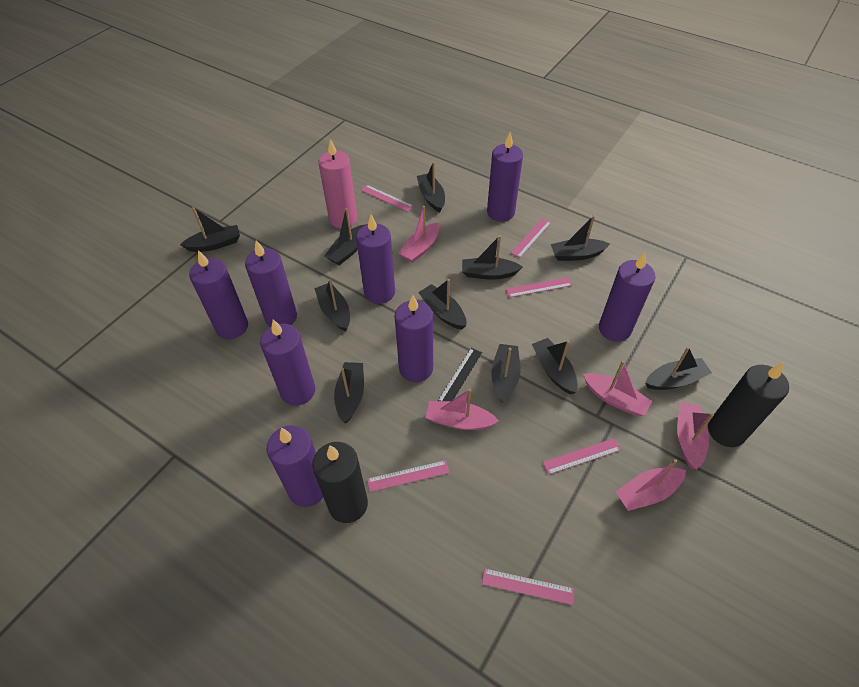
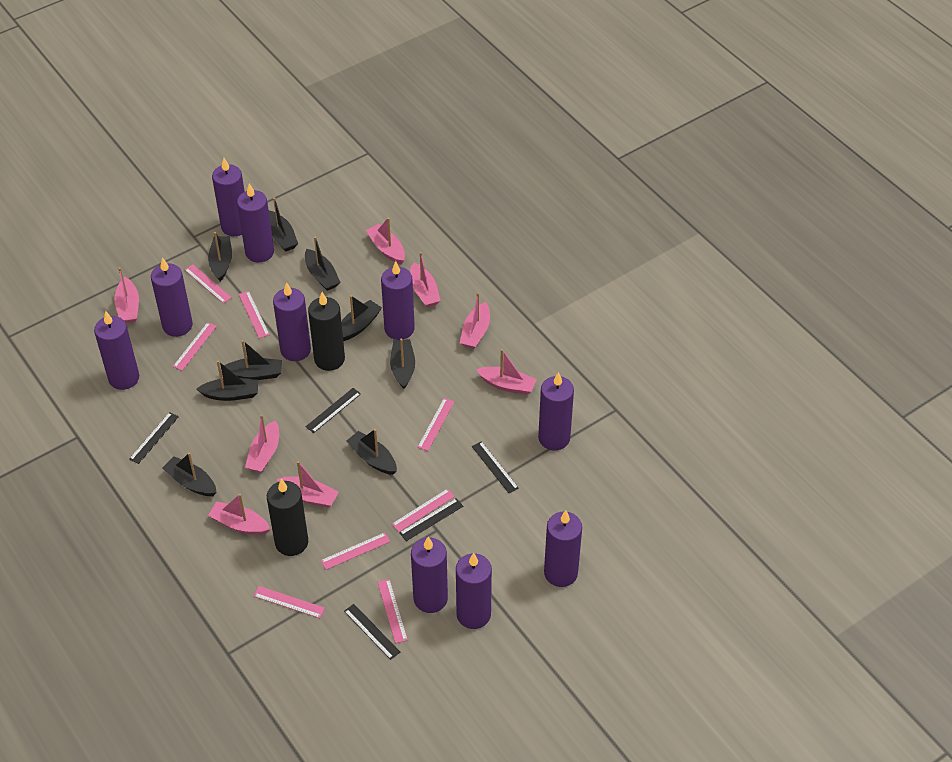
black boat: [180,207,240,252] [314,279,350,331] [324,208,366,265] [334,362,364,423] [417,162,445,213] [418,279,466,330] [462,235,523,280] [491,344,520,403] [532,338,578,394] [551,215,610,261] [645,347,712,390] = 11 -> [162,452,217,496] [197,360,258,401] [208,232,232,281] [224,340,282,380] [269,198,298,252] [305,237,340,291] [341,295,382,341] [346,429,397,475] [390,338,415,389] = 9
black ruler: [438,348,482,401] = 1 -> [129,412,179,464] [306,388,361,433] [344,604,400,660] [399,498,463,541] [472,441,519,493] = 5
pink boat: [399,206,440,263] [426,389,499,430] [583,361,653,416] [616,459,686,511] [677,402,714,470] = 5 -> [114,267,139,323] [208,494,270,535] [245,415,279,473] [277,461,339,508] [366,218,405,264] [410,252,440,307] [460,293,490,349] [476,349,537,395] = 8
pink candle: [318,139,357,228] = 1 -> none = 0
pink ruler: [361,185,413,212] [367,460,449,492] [482,568,574,605] [506,277,572,298] [511,218,551,258] [543,438,621,475] = 6 -> [173,322,217,371] [185,264,232,303] [239,291,270,338] [254,586,325,618] [321,532,390,570] [377,579,408,643] [392,489,455,532] [417,398,455,451] = 8
purple candle: [189,250,248,339] [245,240,297,327] [260,319,315,406] [267,425,323,507] [356,215,395,304] [395,295,433,382] [487,132,523,222] [599,253,656,342] = 8 -> [94,311,139,390] [151,257,193,337] [212,158,245,236] [237,183,274,262] [273,282,311,361] [381,261,415,340] [411,537,448,613] [456,553,492,629] [538,372,574,451] [544,510,582,587] = 10

